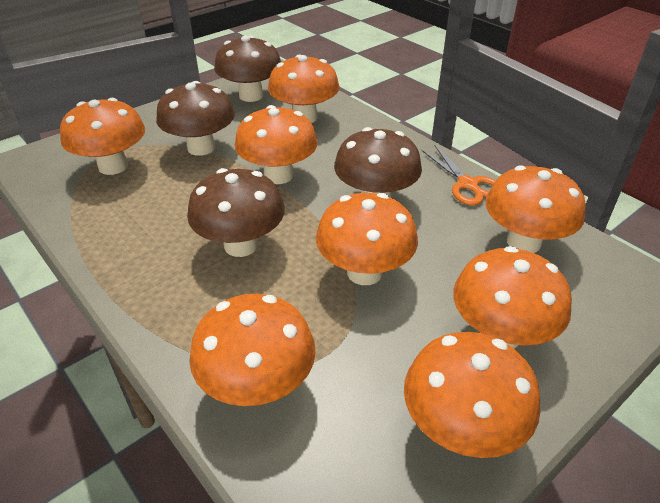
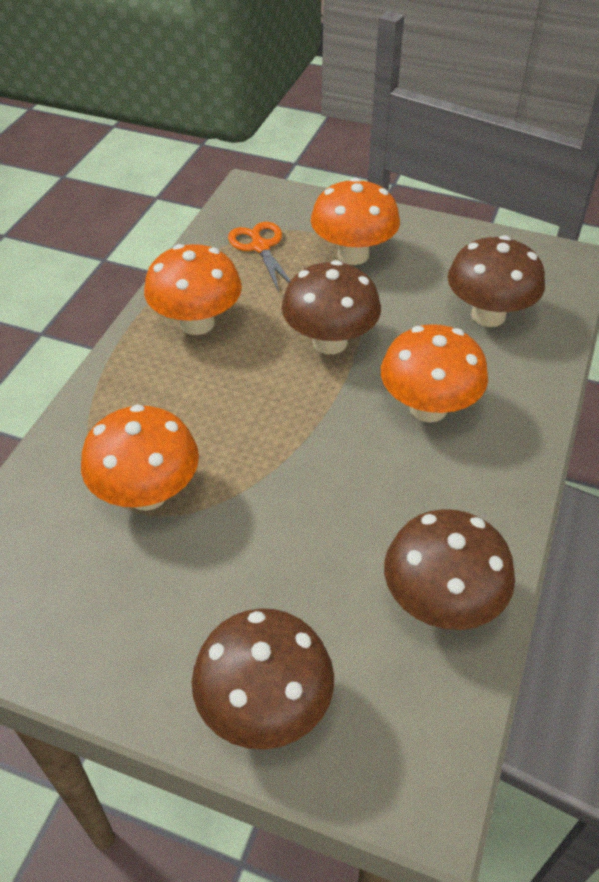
orange mushroom: [60,98,145,175] [189,294,316,406] [235,105,318,184] [268,55,340,123] [316,193,418,285] [404,332,540,458] [453,246,572,348] [486,165,586,253] = 8 -> [81,404,199,511] [144,244,242,335] [311,178,400,265] [381,324,488,422] = 4

